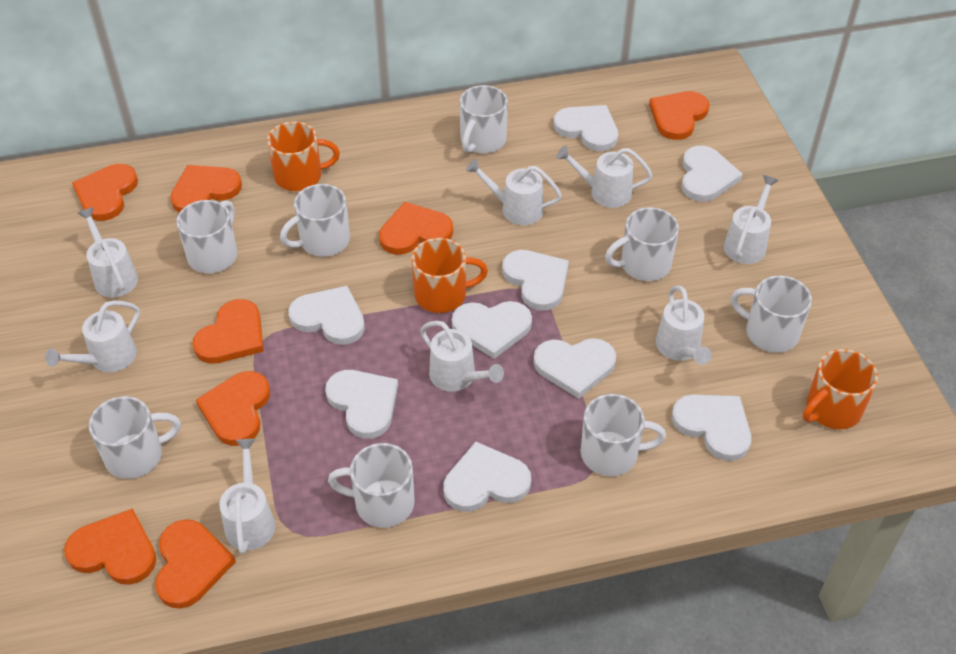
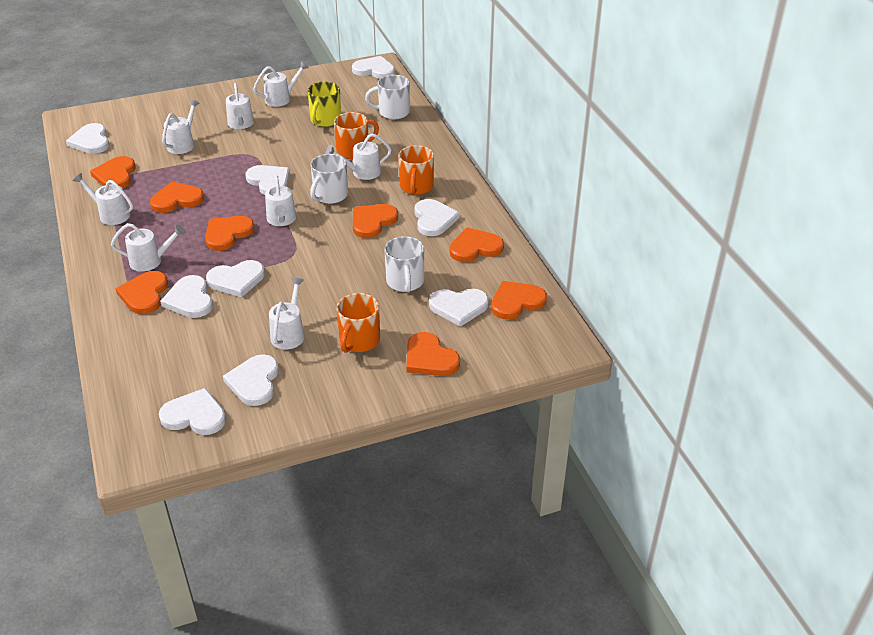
white mug: [89,396,181,479] [176,200,237,273] [280,184,350,257] [328,443,415,528] [459,85,508,153] [580,394,666,476] [605,207,679,281] [730,275,812,353] = 8 -> [310,154,348,204] [365,75,410,119] [385,236,424,293] = 3
yellow mug: none = 0 -> [308,82,341,127] = 1

